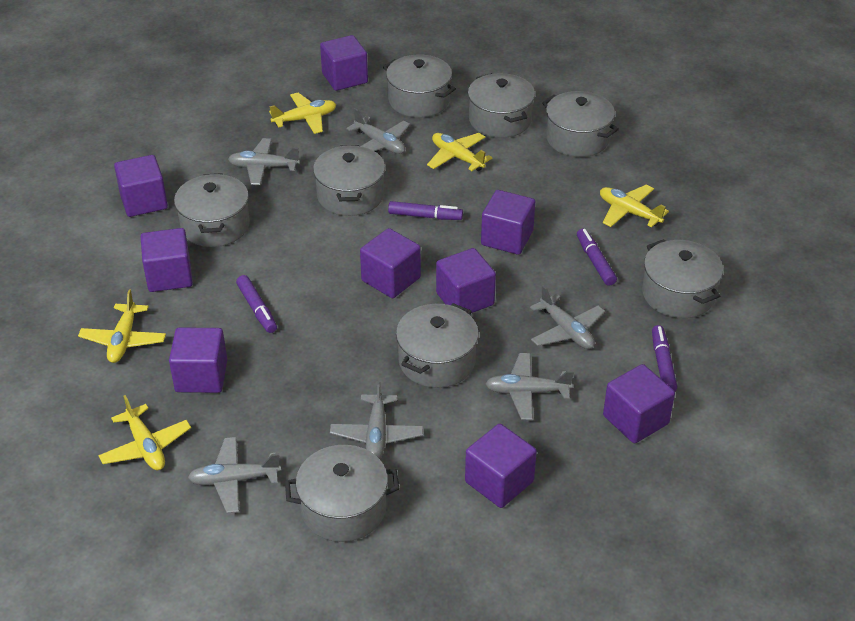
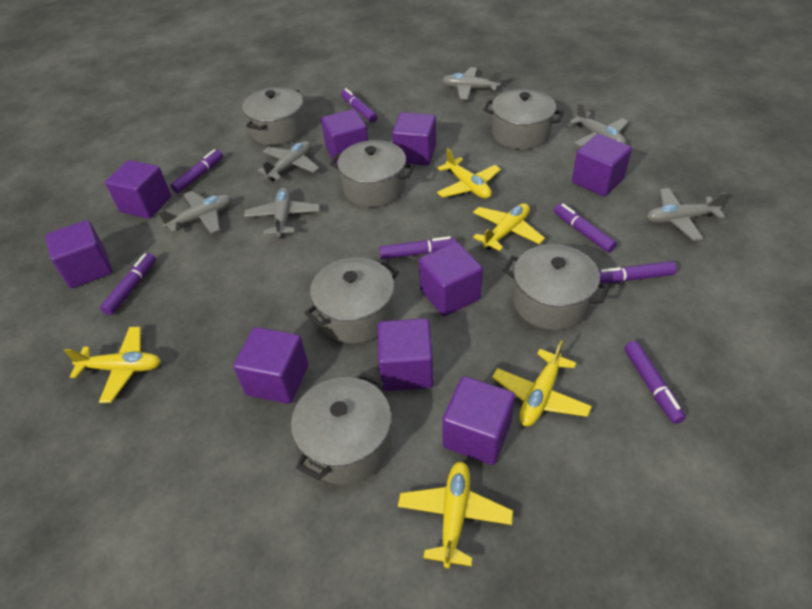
grey pot: [174,173,250,247] [285,445,399,542] [313,145,385,216] [383,55,456,117] [396,303,479,388] [468,73,535,138] [542,91,619,157] [642,239,723,318] = 8 -> [242,87,306,145] [291,373,392,485] [305,257,399,344] [330,140,415,207] [483,89,564,149] [503,244,610,330] = 6
purple marker: [236,275,277,333] [388,201,463,220] [577,229,617,286] [652,325,677,391] = 4 -> [100,253,156,315] [170,149,223,193] [341,88,378,123] [379,236,456,259] [554,203,617,253] [599,261,677,283] [624,341,686,424] = 7

